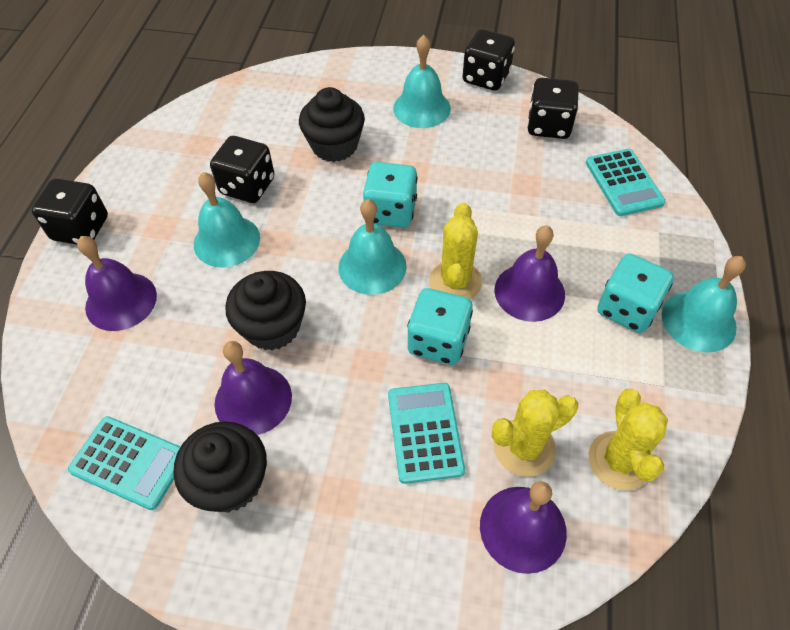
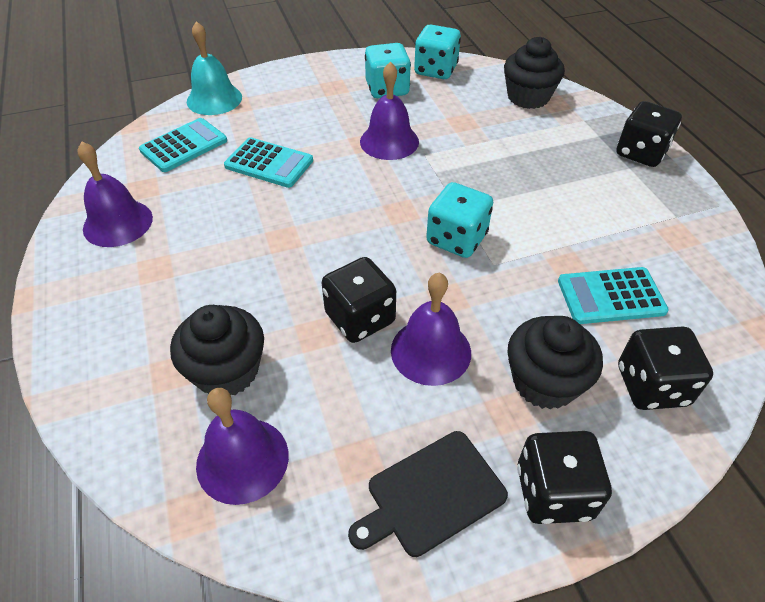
black cutting board: none = 0 -> [348,431,508,557] = 1
turquoise bell: [194,172,260,267] [338,199,407,295] [393,35,451,128] [662,256,746,353] = 4 -> [187,21,242,115] = 1
yellow cactus: [429,203,482,299] [492,390,578,477] [589,389,668,491] = 3 -> none = 0

